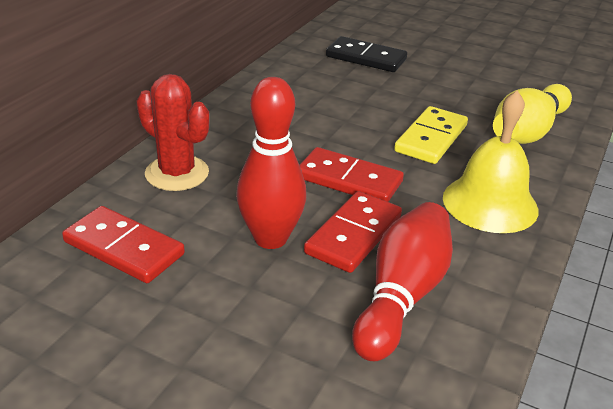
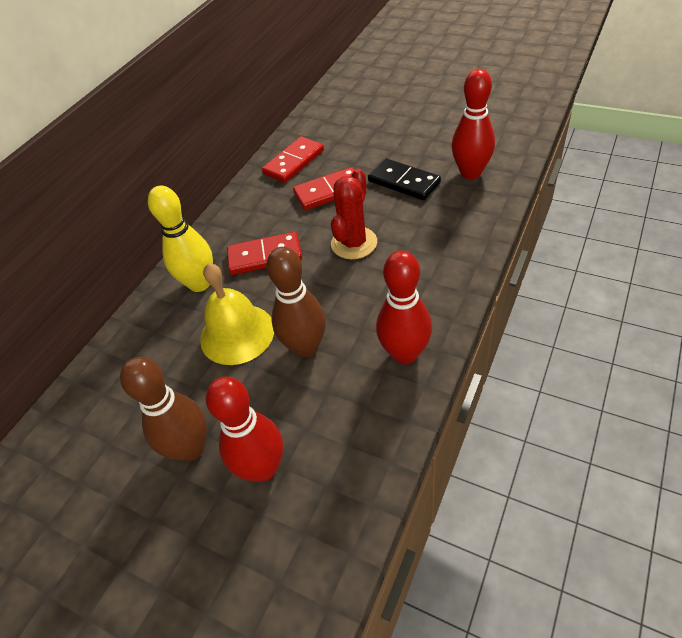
brown bowling pin: none = 0 -> [120,357,207,462] [266,247,326,357] = 2
red bowling pin: [236,77,307,249] [352,202,453,361] = 2 -> [206,377,283,482] [376,251,432,364] [451,69,495,180] = 3
yellow domino: [394,106,468,164] = 1 -> none = 0

